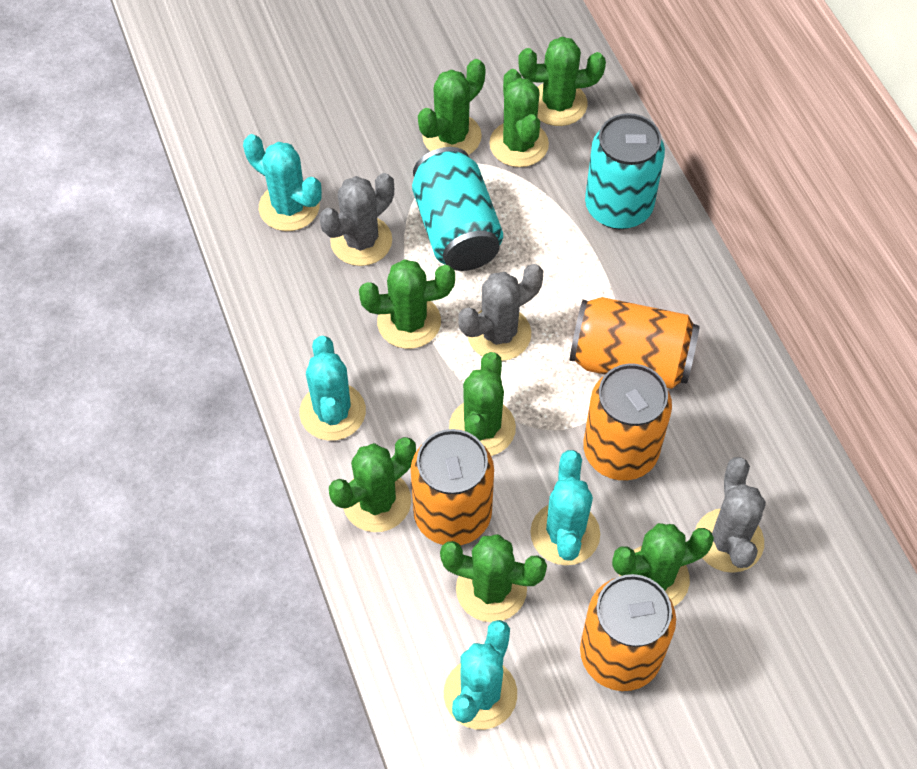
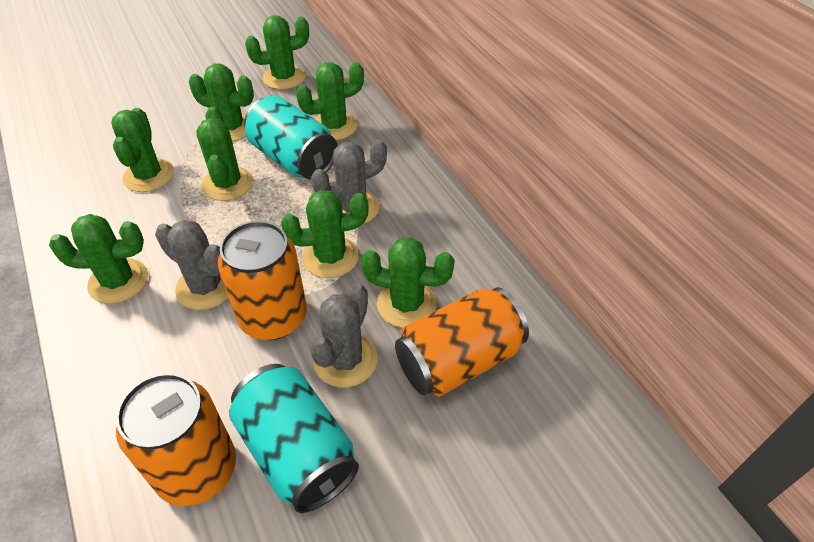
orange can: [411,429,494,545] [570,297,700,389] [580,574,676,691] [583,364,672,480] = 4 -> [116,373,236,506] [218,221,307,340] [395,287,529,397] = 3
turquoise cactus: [243,134,322,231] [299,336,366,441] [444,620,517,730] [530,450,600,565] = 4 -> none = 0

